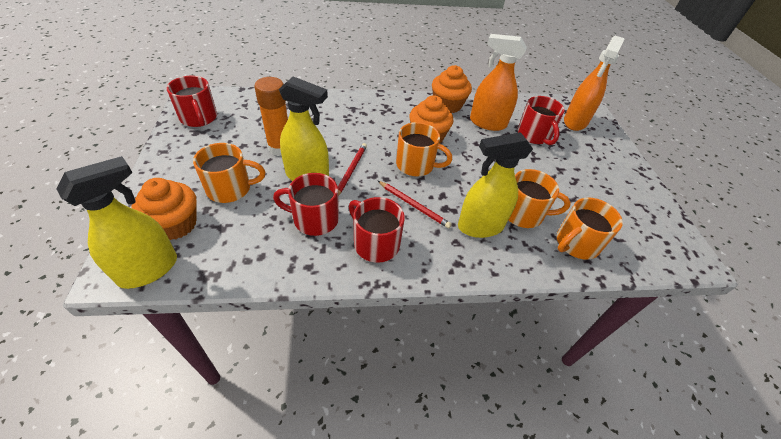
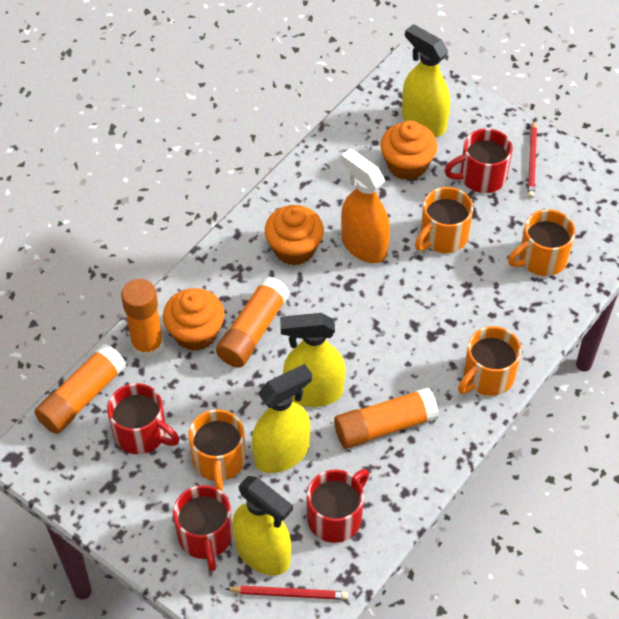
orange glue stick: [255,77,288,156] = 1 -> [35,344,126,434] [121,279,164,359] [216,276,290,368] [334,387,439,449] = 4
orange spray bottle: [470,34,527,131] [564,36,625,131] = 2 -> [341,148,390,263] = 1
yellow spray bottle: [57,156,177,289] [279,77,329,181] [458,132,533,238] = 3 -> [232,476,293,575] [252,364,312,473] [280,313,346,407] [402,24,450,137] = 4

